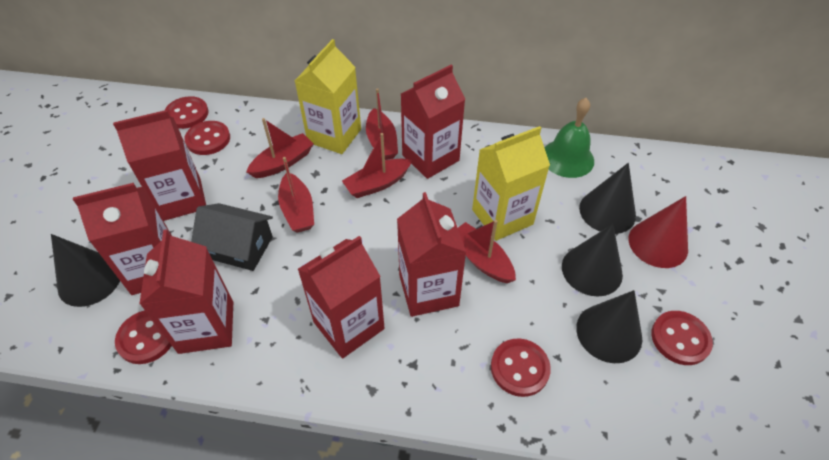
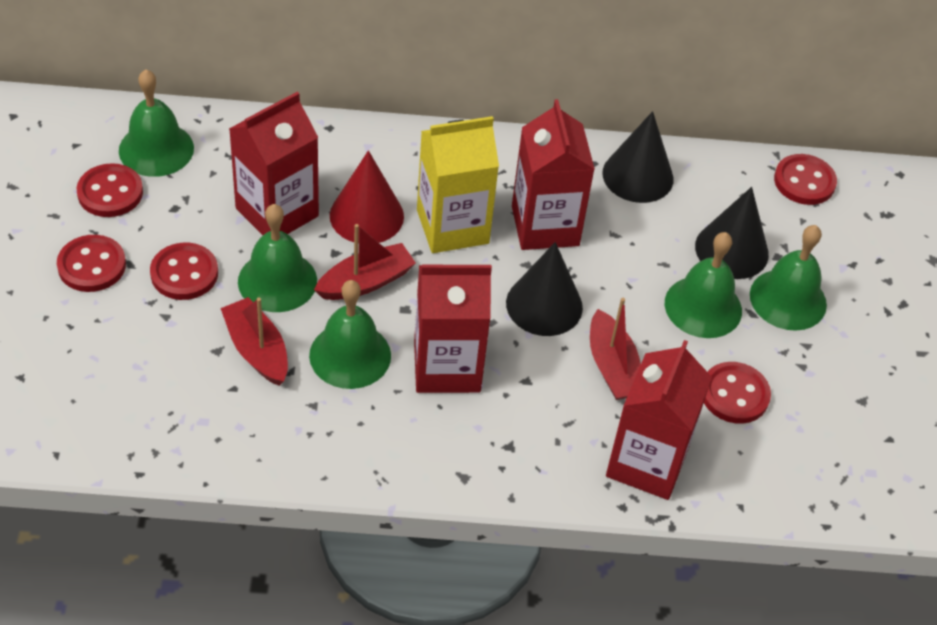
black cone: [51,234,120,307] [562,224,623,297] [576,290,642,363] [579,163,636,234] = 4 -> [506,242,583,336] [602,111,674,203] [695,187,769,279] = 3
black house: [191,203,273,271] = 1 -> none = 0
green bell: [544,98,594,178] = 1 -> [119,69,194,177] [238,204,317,312] [309,280,391,389] [665,232,742,338] [750,225,827,331] = 5
red boat: [246,118,314,178] [278,157,314,233] [342,133,412,198] [366,88,398,160] [458,220,516,283] = 5 -> [221,297,288,386] [314,224,416,300] [590,298,641,400] = 3
red carton: [73,183,172,295] [113,110,206,221] [139,229,233,354] [298,236,384,358] [397,192,466,317] [401,65,465,179] = 6 -> [229,92,319,235] [414,265,492,393] [512,99,595,250] [606,340,712,500] = 4
yellow carton: [295,39,361,154] [472,126,550,241] = 2 -> [417,116,499,253] = 1

